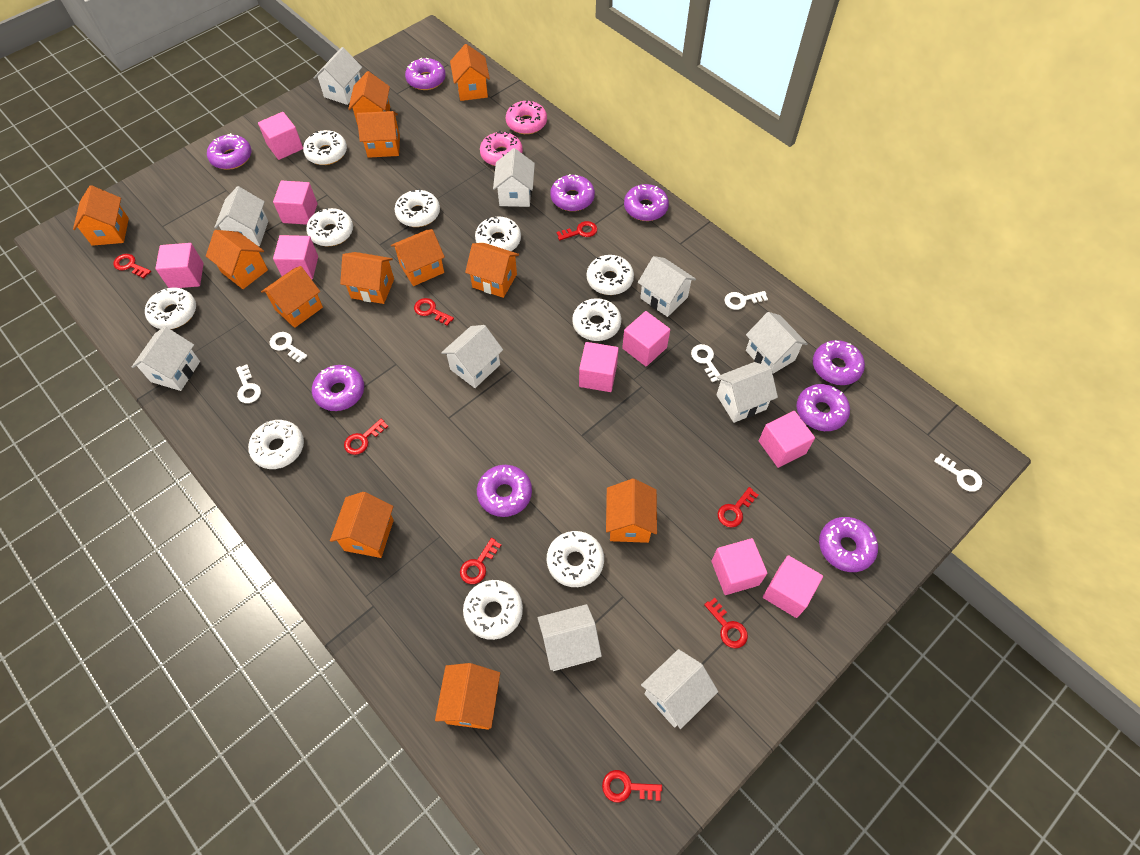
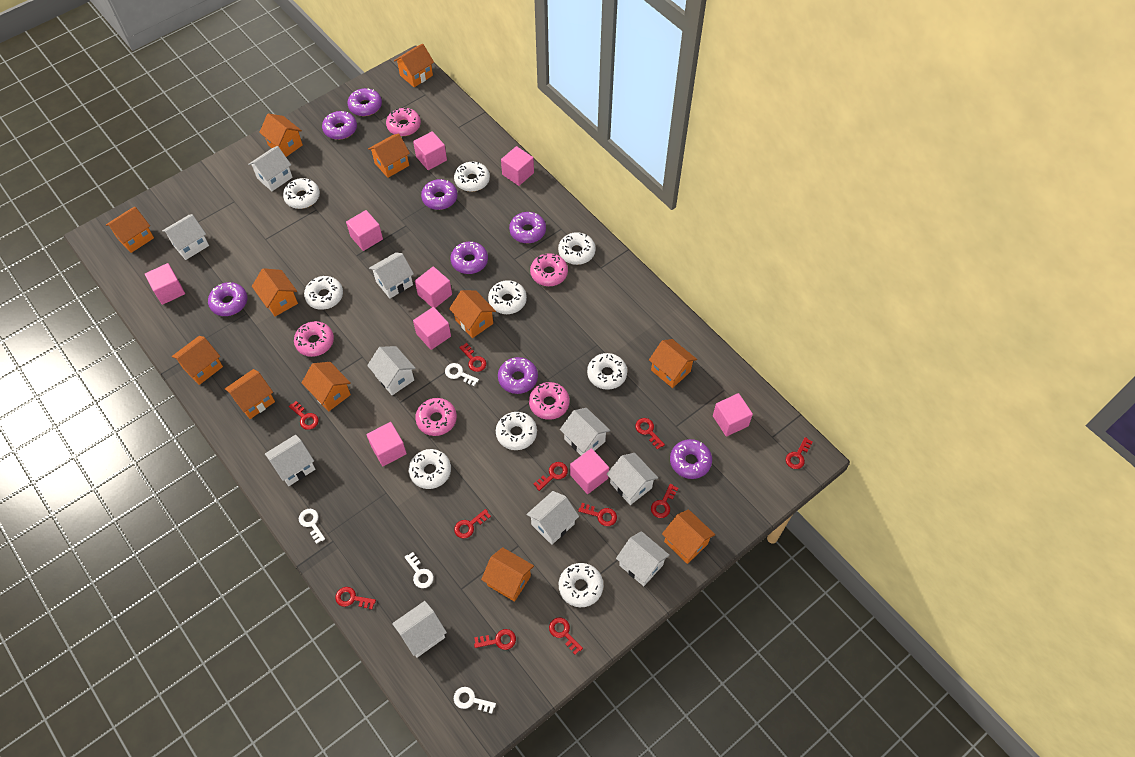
pink donut: [480,131,523,166] [506,101,547,134] = 2 -> [294,321,334,357] [386,107,421,136] [415,398,457,436] [529,382,570,420] [530,253,568,286] = 5
purple donut: [207,133,251,170] [312,365,364,411] [405,57,446,90] [477,465,532,517] [550,174,595,211] [624,184,669,221] [796,384,850,431] [813,340,865,385] [819,517,878,572] = 9 -> [208,282,247,316] [322,111,357,140] [348,88,382,116] [421,179,458,210] [451,241,488,274] [498,357,538,394] [509,212,546,243] [670,439,712,479] = 8
red key: [113,254,151,278] [344,418,388,455] [414,298,454,326] [460,538,501,584] [557,221,597,240] [602,770,662,803] [704,598,748,648] [718,487,758,527] = 8 -> [289,401,319,430] [335,587,376,609] [454,509,491,538] [459,343,486,372] [474,629,516,650] [533,462,568,491] [549,617,583,655] [578,503,617,526] [635,418,665,450] [651,484,678,518] [786,437,813,469] = 11
white donut: [145,287,196,329] [248,420,304,469] [303,130,347,165] [306,207,353,246] [394,189,440,227] [463,580,523,640] [475,217,521,251] [547,531,604,587] [572,298,621,341] [587,255,634,295] = 10 -> [283,178,320,209] [304,276,343,310] [409,449,451,489] [454,162,490,192] [488,280,527,314] [496,412,537,450] [558,232,596,265] [559,563,603,607] [587,353,627,390] = 9
white key: [236,364,261,403] [270,332,307,363] [691,344,720,382] [724,291,768,310] [934,453,982,492] = 5 -> [299,509,325,544] [405,552,434,588] [445,363,479,386] [454,687,496,714] = 4

